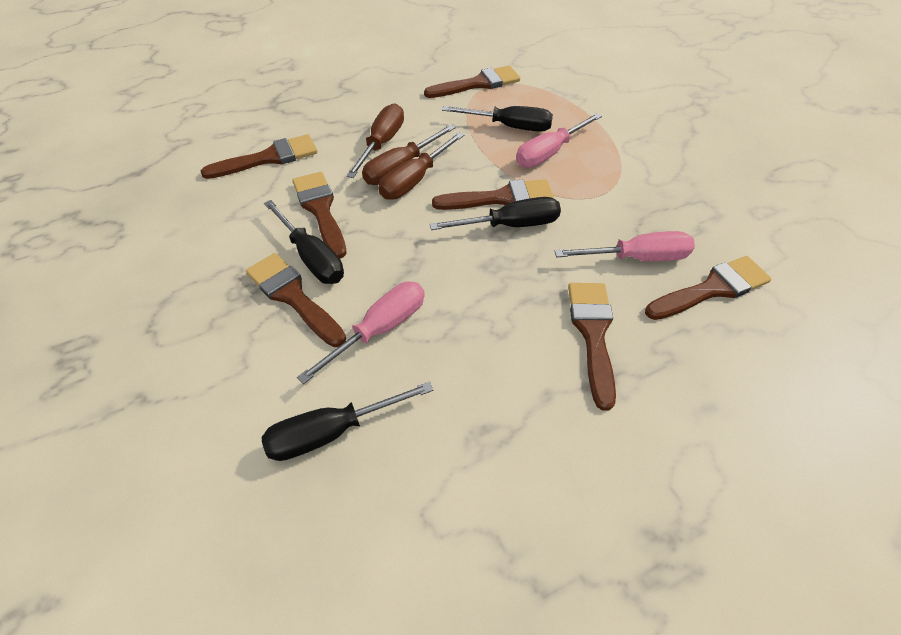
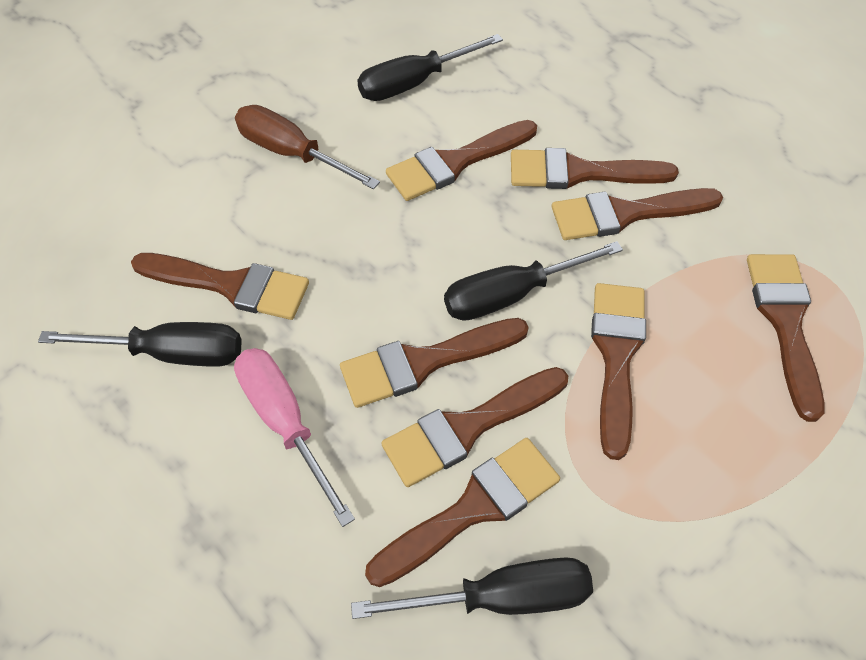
brown brush: [201,134,318,179] [246,253,346,347] [293,172,346,258] [424,66,520,98] [432,179,554,210] [568,283,616,411] [645,256,771,320] = 7 -> [131,253,309,320] [340,318,529,408] [365,438,560,587] [382,367,568,487] [386,120,537,201] [511,148,679,189] [552,188,723,240] [591,283,646,460] [747,254,825,422] = 9
brown screwdriver: [346,103,404,178] [362,124,456,185] [379,132,464,200] = 3 -> [235,105,380,189] = 1
pink screwdriver: [297,282,425,384] [516,113,602,167] [555,231,695,261] = 3 -> [234,348,355,527] = 1

